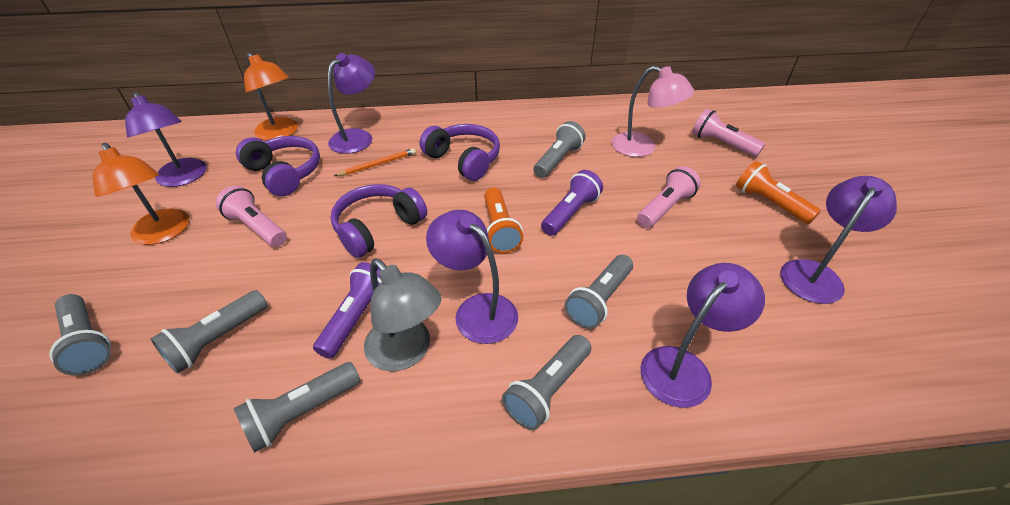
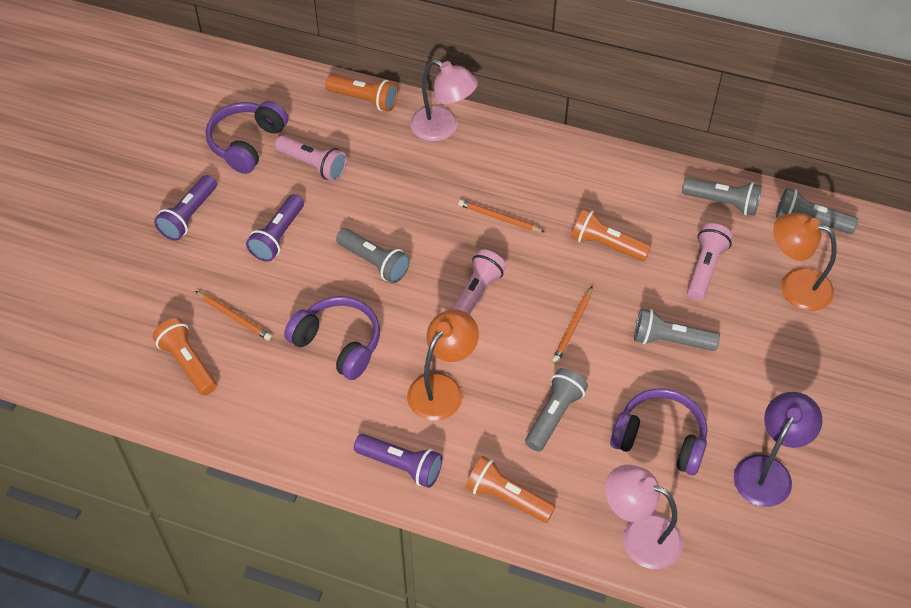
grey flashlight: [49,294,111,375] [151,290,267,374] [234,362,360,453] [502,335,591,430] [533,121,585,178] [565,255,633,329] = 6 -> [336,228,410,283] [525,368,588,452] [634,308,720,351] [682,177,762,216] [776,188,858,234] = 5
grey lamp: [364,259,441,371] = 1 -> none = 0
orange flashlight: [484,188,523,253] [736,161,821,224] = 2 -> [152,318,217,396] [325,75,398,112] [465,456,556,523] [571,209,651,261] = 4
orange pencil: [334,148,416,176] = 1 -> [195,291,272,341] [458,200,545,232] [553,286,593,363] = 3
pink lamp: [612,66,694,157] = 1 -> [410,59,478,141] [605,465,683,569] = 2
purple flashlight: [313,262,382,359] [541,170,603,236] = 2 -> [154,175,217,241] [246,194,304,262] [354,434,443,488] = 3
purple lamp: [125,92,207,187] [328,53,375,154] [426,210,518,344] [641,263,765,408] [781,176,897,304] = 5 -> [734,392,822,507] = 1

